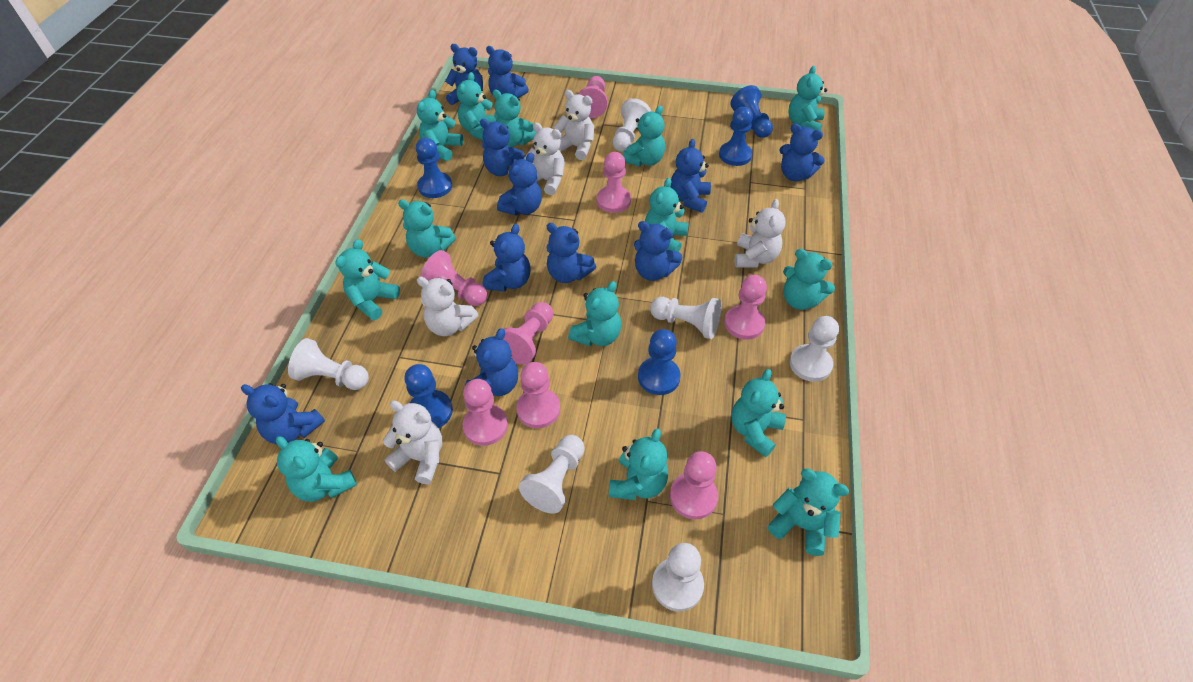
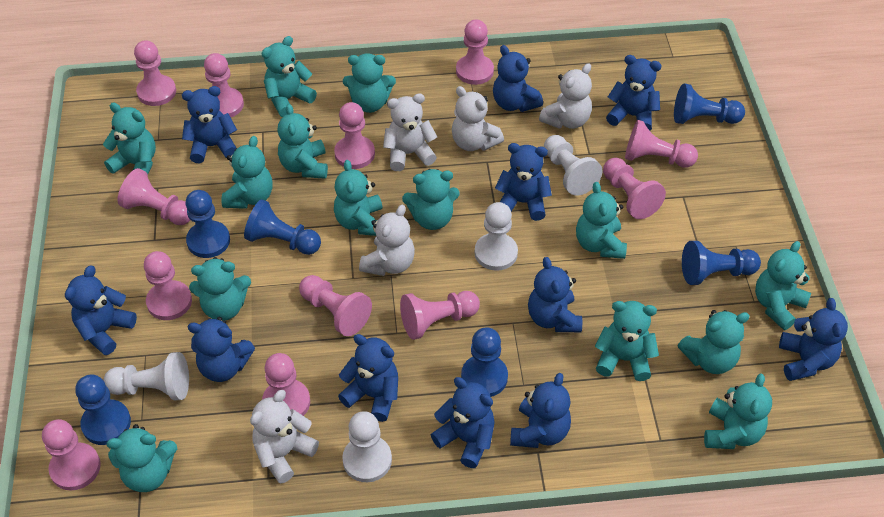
blue pawn: [404,364,453,428] [416,138,452,198] [638,329,681,395] [719,107,753,166] [731,85,773,138] = 5 -> [75,374,131,445] [186,190,230,258] [244,199,321,255] [461,327,508,397] [674,84,745,124] [682,241,761,285] = 6
pink pawn: [420,250,487,306] [462,379,508,446] [504,302,554,365] [516,362,560,428] [579,76,608,118] [597,152,631,213] [670,451,718,519] [724,275,767,340] = 8 -> [42,419,101,491] [117,168,190,225] [134,40,176,106] [144,251,192,320] [204,53,244,117] [262,353,310,416] [299,275,372,336] [334,102,375,169] [400,291,480,340] [456,20,494,85] [603,158,666,219] [625,120,698,168] = 12
white pawn: [288,338,369,390] [519,435,585,514] [612,98,652,152] [650,297,721,339] [652,543,704,612] [790,316,839,382] = 6 -> [103,352,189,400] [342,411,392,482] [475,202,518,271] [544,135,602,196] = 4

